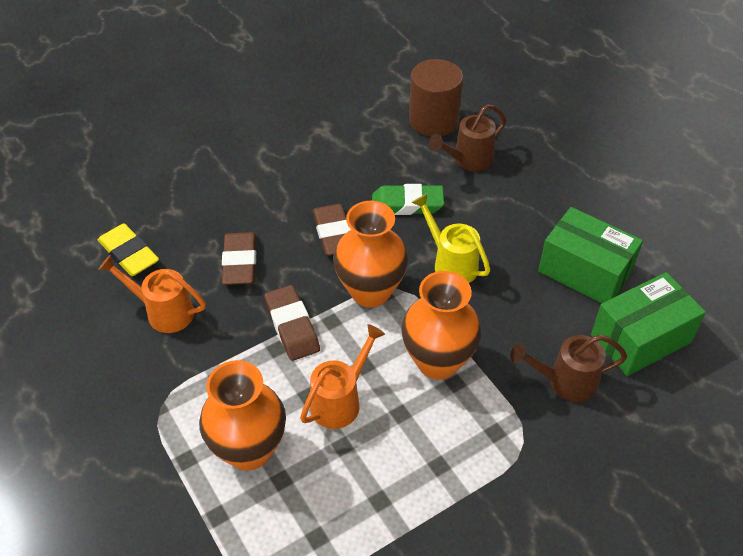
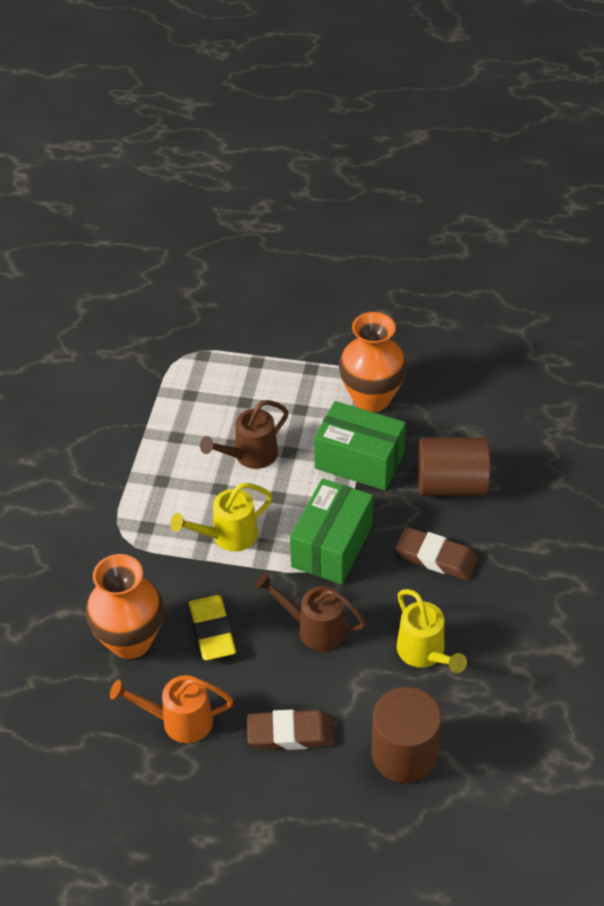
brown cylinder: [409,59,463,137] = 1 -> [372,687,442,783] [418,437,490,496] = 2
brown eraser: [222,232,256,285] [264,285,320,361] [313,204,351,256] = 3 -> [247,709,334,750] [396,527,478,580] = 2
green eraser: [372,184,444,215] = 1 -> none = 0
orange vase: [199,360,286,471] [333,201,408,307] [401,271,482,380] = 3 -> [85,554,164,659] [339,312,407,412] = 2
orange watering can: [98,255,206,333] [300,324,385,429] = 2 -> [110,675,233,743] = 1
yellow watering can: [412,194,490,283] = 1 -> [170,483,273,551] [397,589,467,673] = 2

